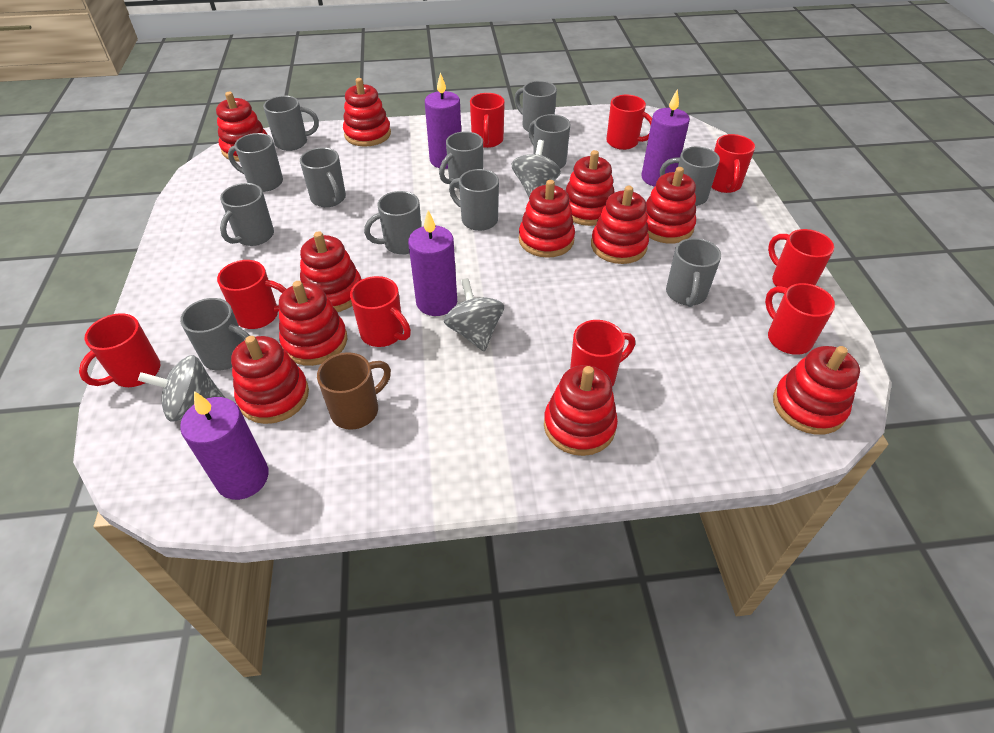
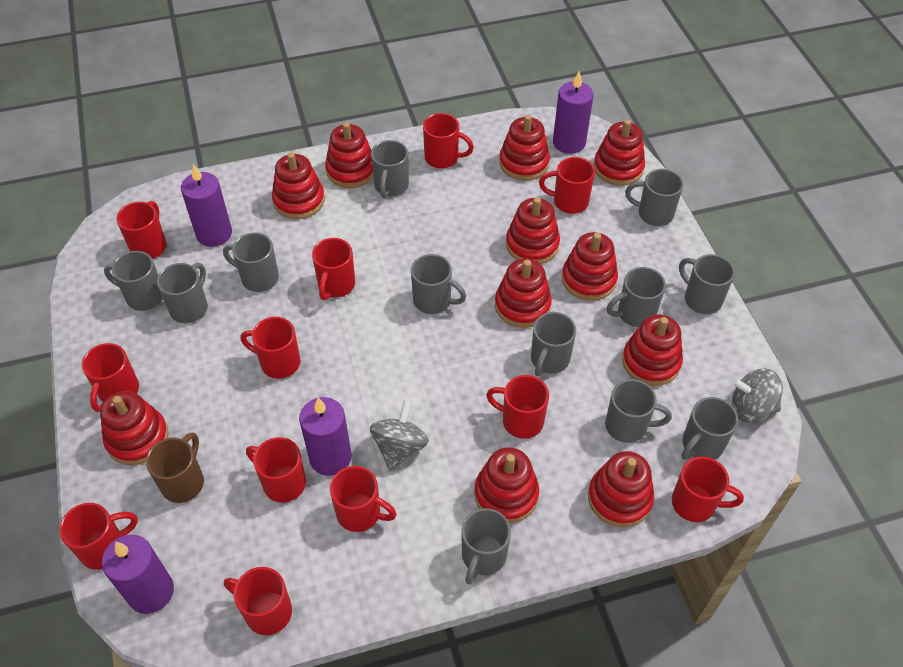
grey spinning top: [138,355,225,422] [444,278,504,351] [512,140,561,197] = 3 -> [370,400,429,471] [731,369,783,423] = 2
red mug: [79,313,160,387] [217,260,286,329] [350,276,411,347] [470,93,505,148] [570,320,635,387] [606,95,652,150] [711,134,755,193] [765,283,835,355] [768,229,834,288] = 9 -> [59,503,138,570] [82,343,139,412] [116,201,167,259] [224,567,292,635] [241,317,300,379] [246,437,306,503] [312,238,355,300] [330,466,397,532] [423,113,474,169] [486,375,549,439] [539,157,595,214] [672,456,744,522] = 12

